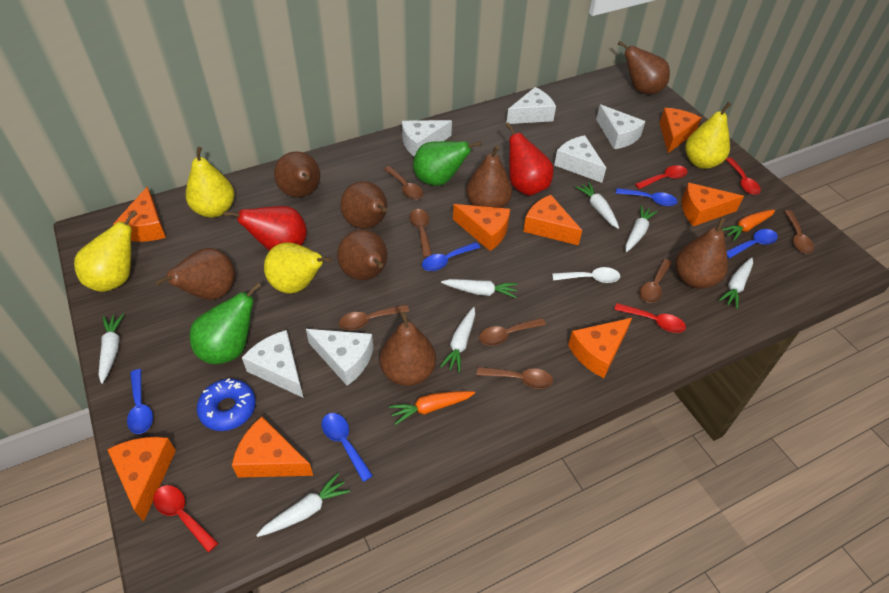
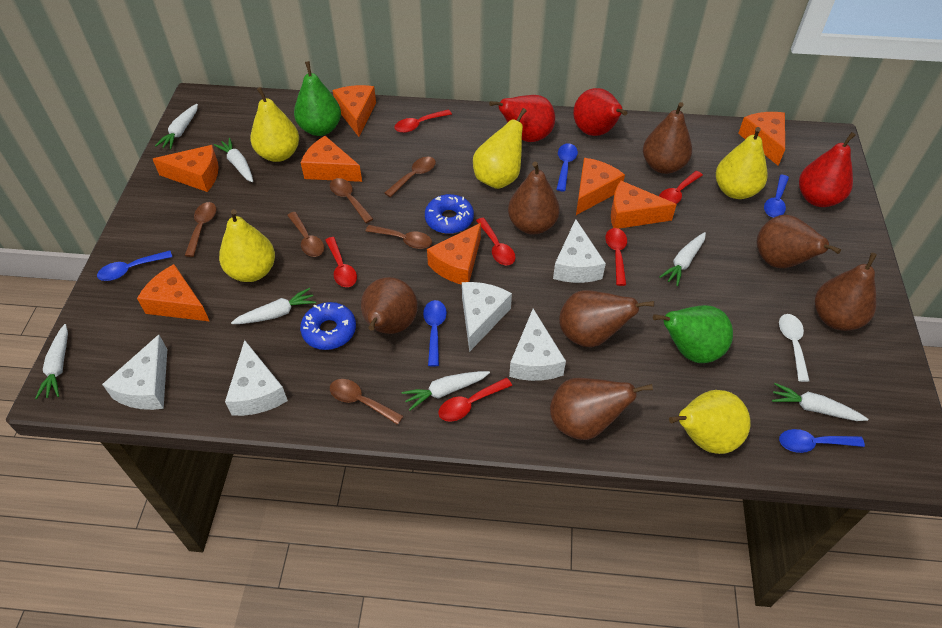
blue donut: [197,378,256,431] = 1 -> [300,302,356,350] [425,194,474,234] = 2
brown pear: [155,248,235,300] [274,152,320,197] [337,230,387,280] [341,181,387,229] [380,312,436,386] [466,145,512,208] [618,41,670,94] [675,217,728,289] = 8 -> [361,277,418,334] [508,162,560,235] [550,378,653,440] [559,290,654,347] [643,102,692,174] [757,215,841,268] [815,253,877,331] = 7
brown spoon: [339,304,409,330] [384,166,423,200] [410,209,432,258] [477,367,553,389] [479,318,546,346] [640,259,672,303] [784,210,814,254] = 7 -> [185,202,216,257] [287,212,324,257] [330,178,373,223] [330,379,403,425] [366,225,432,249] [384,157,436,197] = 6
orange carrot: [389,391,475,425] [721,210,775,241] = 2 -> none = 0
red pear: [224,206,307,251] [506,123,554,196] = 2 -> [489,95,555,142] [573,88,627,136] [799,132,855,207] = 3
red spoon: [153,485,218,552] [614,303,686,333] [635,165,688,189] [726,158,761,195] = 4 -> [325,237,357,287] [394,109,452,133] [438,378,512,422] [476,218,516,265] [605,228,627,286] [659,171,703,204] = 6
white cheese: [242,330,304,398] [306,329,373,386] [402,120,452,157] [506,87,556,124] [554,135,606,183] [596,104,645,149] = 6 -> [102,335,167,410] [225,340,288,416] [462,282,512,352] [509,309,566,381] [553,219,606,283] = 5
yellow pear: [74,211,137,292] [186,147,235,218] [264,242,332,294] [685,102,731,169] = 4 -> [219,209,275,282] [250,87,299,162] [473,108,527,189] [669,390,750,454] [716,127,768,199] = 5

